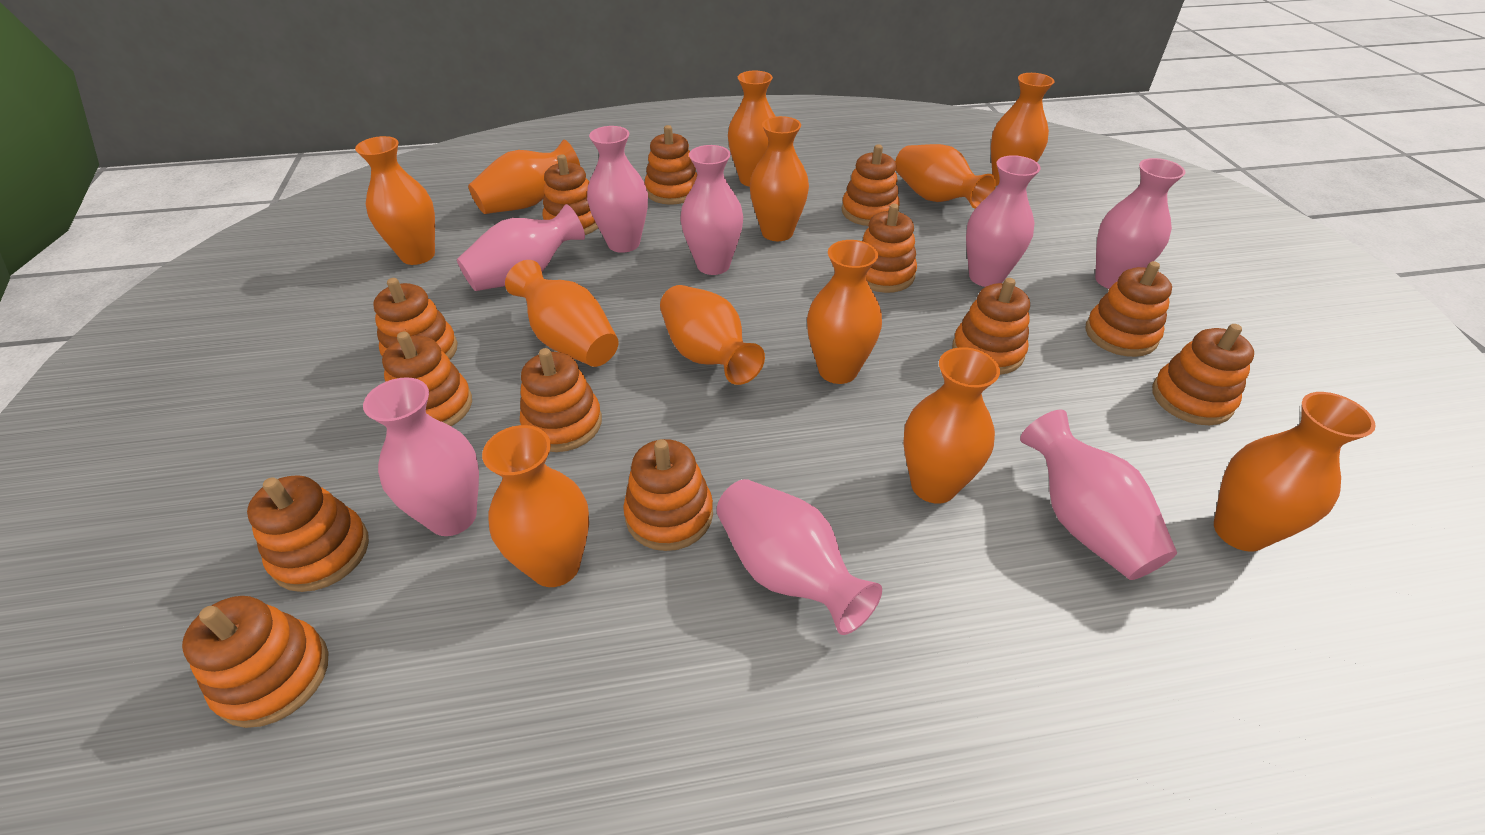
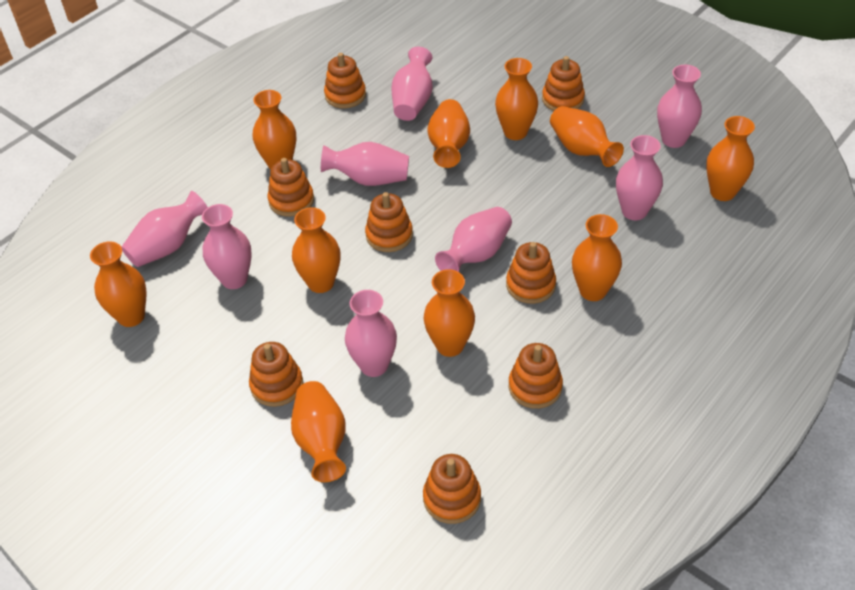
orange stacking toy: [182,596,329,728] [247,475,369,592] [373,278,458,359] [382,332,472,426] [520,348,602,452] [542,155,598,235] [623,439,713,551] [645,125,697,205] [842,144,900,226] [862,204,917,293] [952,278,1030,375] [1085,261,1172,357] [1152,324,1254,425] = 13 -> [249,342,303,407] [268,158,314,217] [324,53,366,108] [365,192,413,252] [423,454,481,524] [506,242,556,304] [509,343,563,409] [542,56,585,111] = 8
orange vase: [355,136,435,265] [468,140,580,214] [482,425,589,587] [505,260,618,367] [660,285,765,385] [728,71,776,187] [750,116,809,241] [807,240,882,384] [895,144,996,209] [903,347,1000,503] [991,73,1054,186] [1214,392,1376,552] = 12 -> [90,241,147,327] [253,90,296,170] [291,381,346,482] [292,207,341,293] [424,269,475,357] [427,99,470,168] [495,58,538,140] [550,106,624,167] [572,214,622,301] [706,116,755,201] = 10

